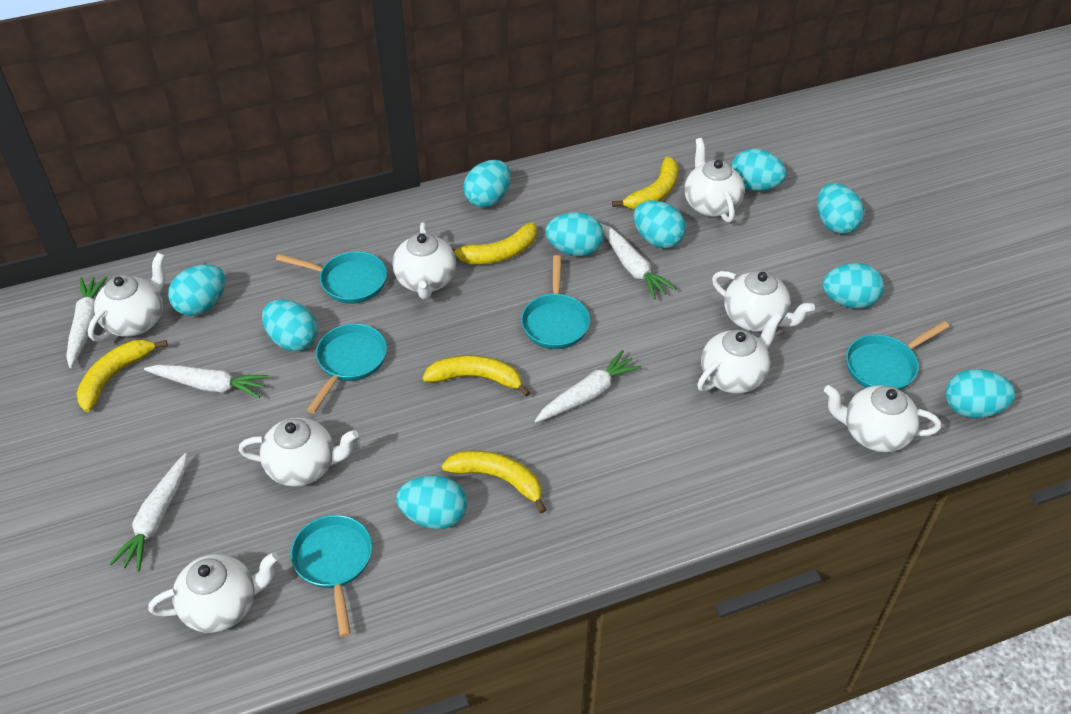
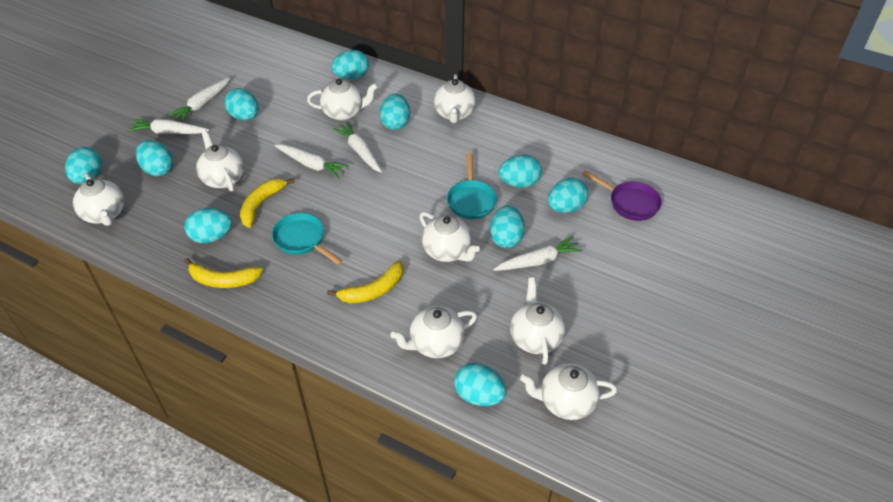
purple pan: none = 0 -> [582,170,662,221] = 1
turquoise pan: [276,251,387,304] [290,515,372,637] [307,323,387,413] [521,255,590,349] [846,321,950,390] = 5 -> [272,213,343,265] [447,153,497,219] = 2
yellow banana: [77,339,168,412] [422,355,531,397] [441,450,546,514] [452,222,537,264] [612,156,678,209] = 5 -> [184,258,263,288] [240,178,295,228] [327,260,404,303] = 3

